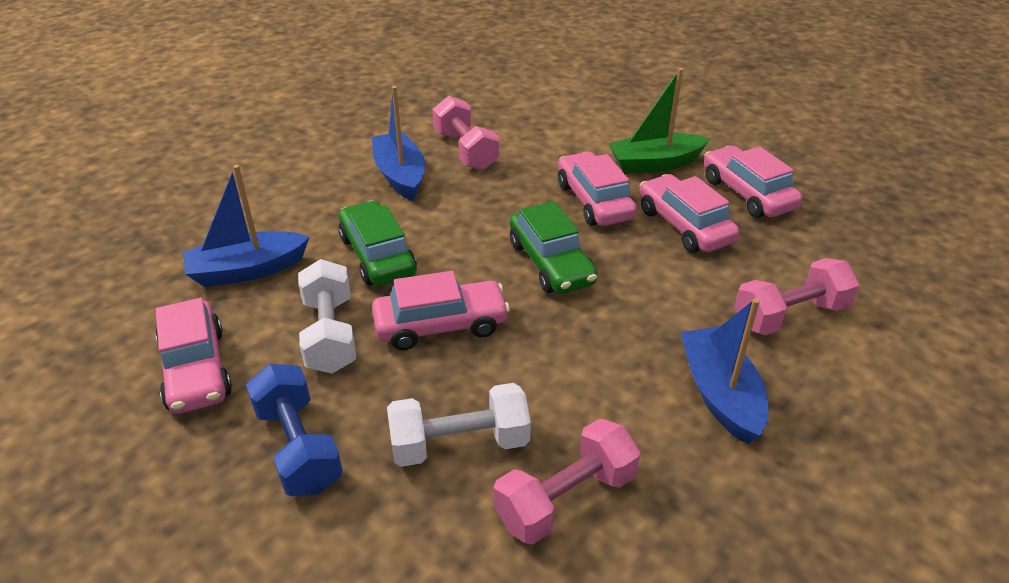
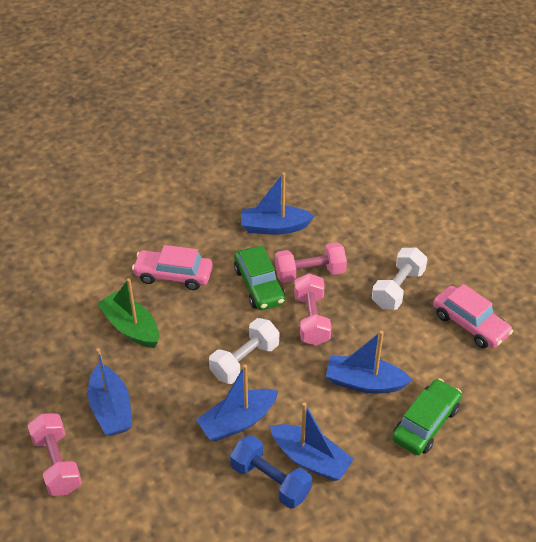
blue boat: [183,165,310,287] [372,86,425,201] [681,298,768,444] = 3 -> [88,348,132,436] [196,364,278,442] [241,172,314,235] [270,402,354,481] [326,331,412,393] = 5
pink car: [155,298,232,414] [372,271,510,350] [558,152,637,226] [639,174,740,253] [704,146,802,218] = 5 -> [132,245,213,290] [433,284,513,348] = 2

